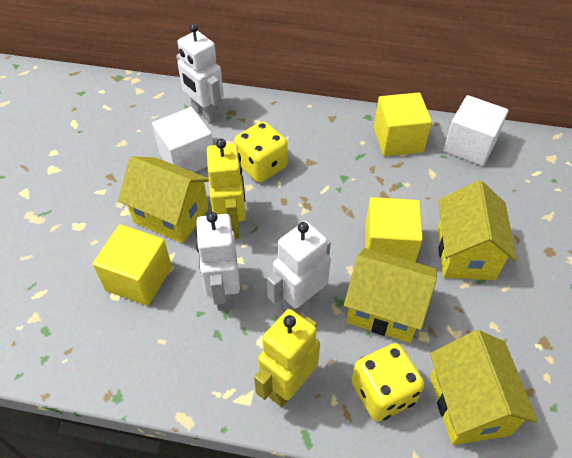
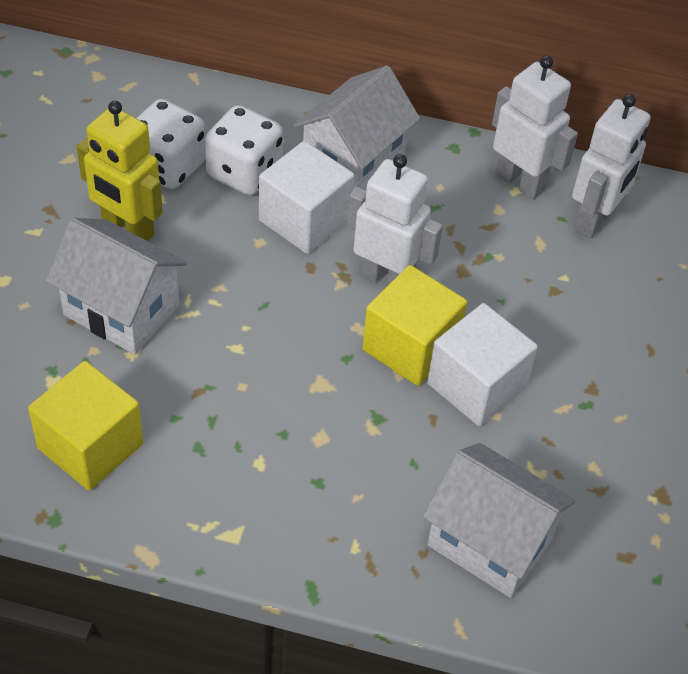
white dice: none = 0 -> [136,99,206,189] [205,105,283,195] = 2
white house: none = 0 -> [46,218,187,354] [293,66,420,190] [423,443,576,598] = 3
yellow cube: [93,225,172,306] [365,197,423,263] [374,92,432,156] = 3 -> [28,361,143,490] [362,265,467,386] = 2
yellow dice: [234,121,288,182] [352,343,424,421] = 2 -> none = 0
yellow house: [118,156,209,243] [344,248,437,343] [430,330,538,445] [438,180,517,280] = 4 -> none = 0
yellow robot: [207,138,246,239] [254,309,320,407] = 2 -> [77,101,163,241] = 1

